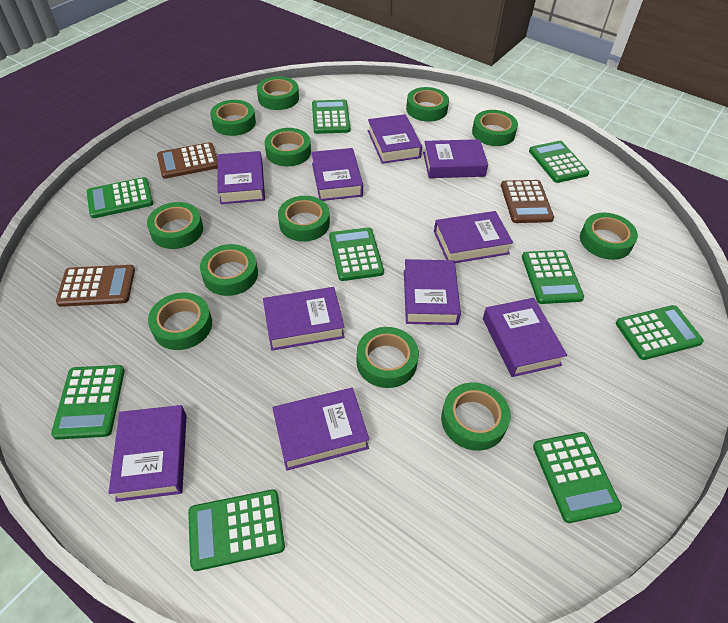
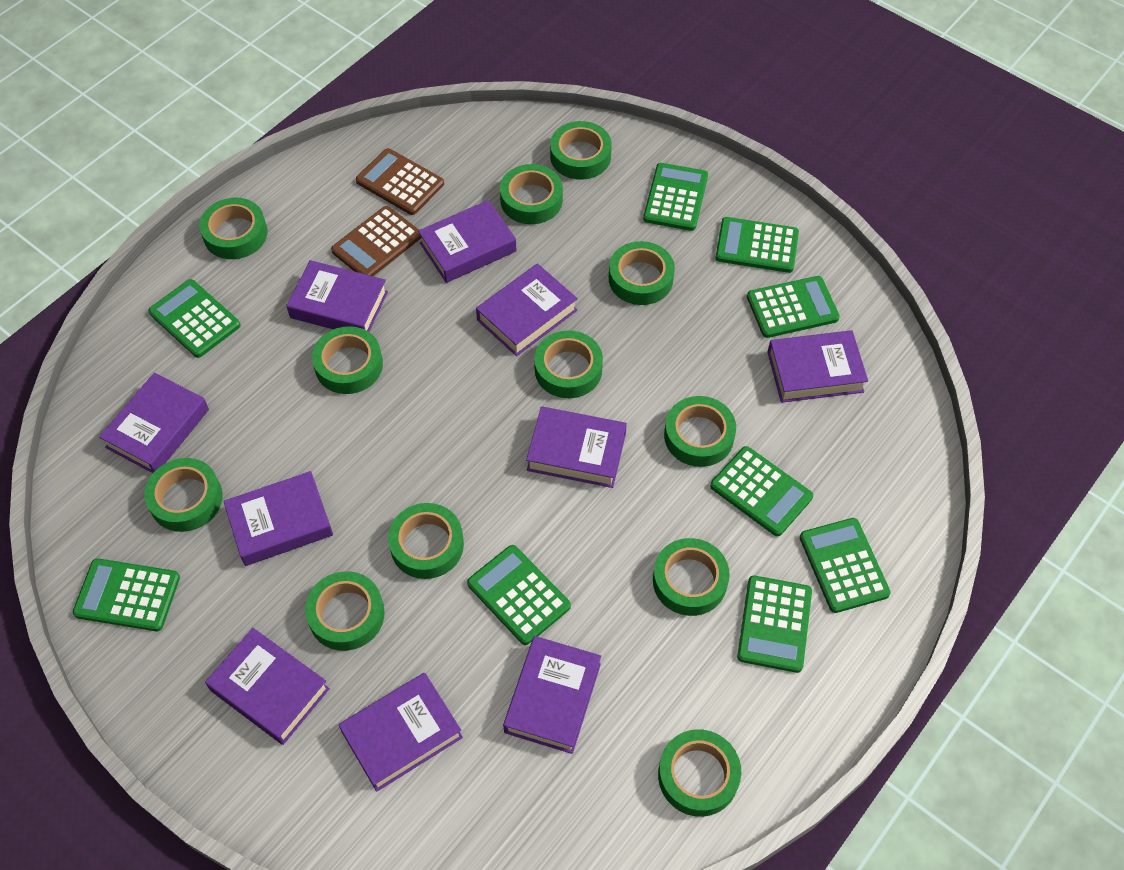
brown calculator: [56,265,135,307] [157,142,218,179] [501,180,554,223] = 3 -> [331,206,422,276] [356,148,444,215] = 2

